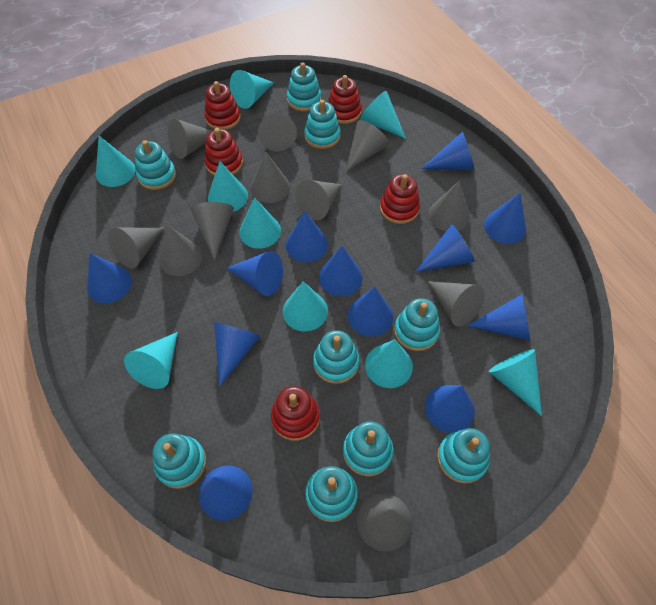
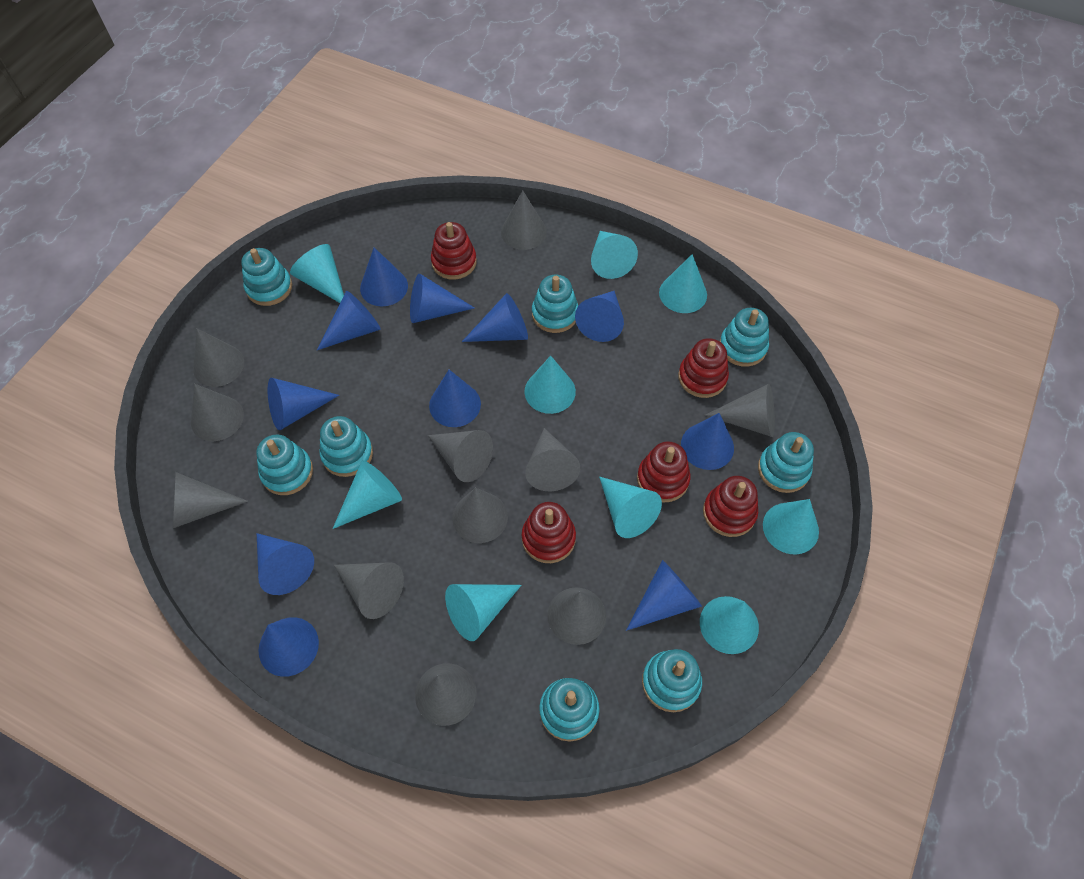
blue cone: [87,253,132,303] [199,465,252,521] [214,322,260,387] [226,251,283,296] [286,212,328,262] [319,246,363,296] [348,286,393,336] [415,224,475,272] [421,132,475,170] [425,385,475,433] [467,294,530,341] [484,193,526,244] = 12 -> [257,533,314,595] [258,617,319,677] [268,378,339,430] [317,291,381,350] [360,247,408,306] [410,274,474,323] [429,370,481,427] [462,293,528,342] [575,291,624,342] [626,560,702,631] [681,413,734,470] = 11
turquoise stacking toy: [135,140,176,190] [152,433,206,489] [287,63,321,112] [304,100,341,149] [305,466,358,522] [313,330,359,384] [343,421,393,477] [394,298,440,351] [437,428,490,484] = 9 -> [241,248,292,306] [256,434,313,495] [320,416,373,477] [532,275,578,333] [539,678,600,741] [642,649,702,712] [720,308,769,367] [758,432,814,493] = 8

